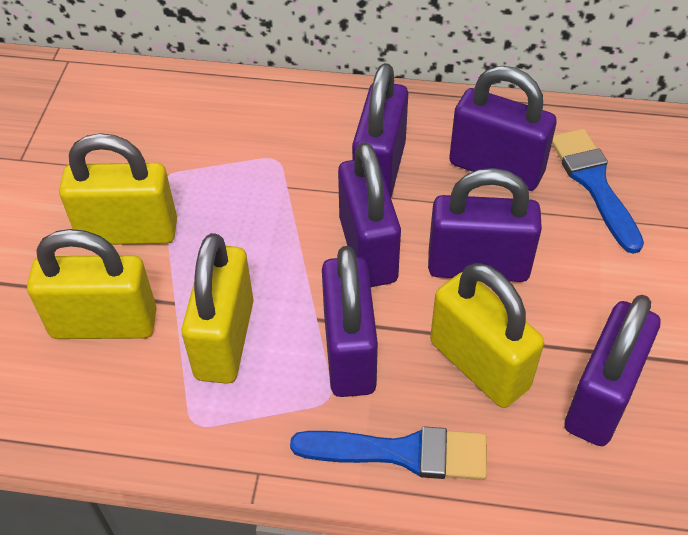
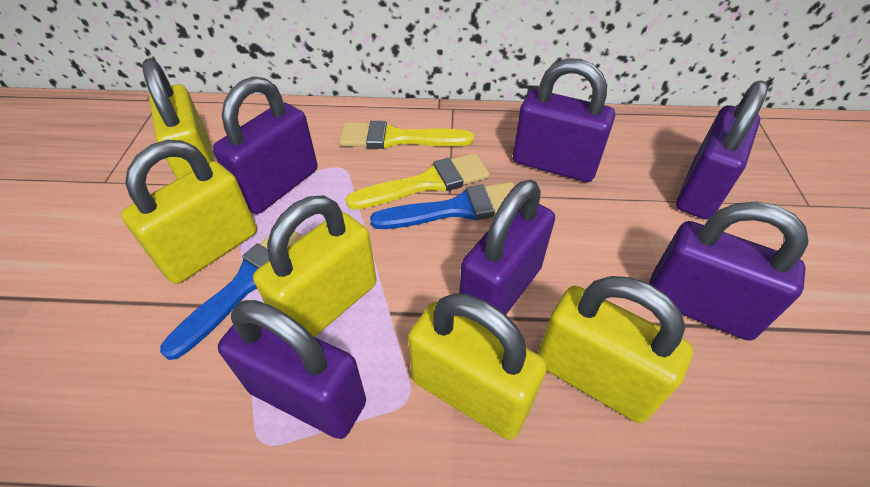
yellow brush: none = 0 -> [339,121,474,149] [346,153,490,210] = 2
yellow padlock: [27,229,157,339] [59,133,177,245] [181,233,254,384] [430,263,544,408] = 4 -> [121,140,257,284] [142,58,215,179] [253,195,377,337] [408,293,547,440] [538,276,693,423] = 5

